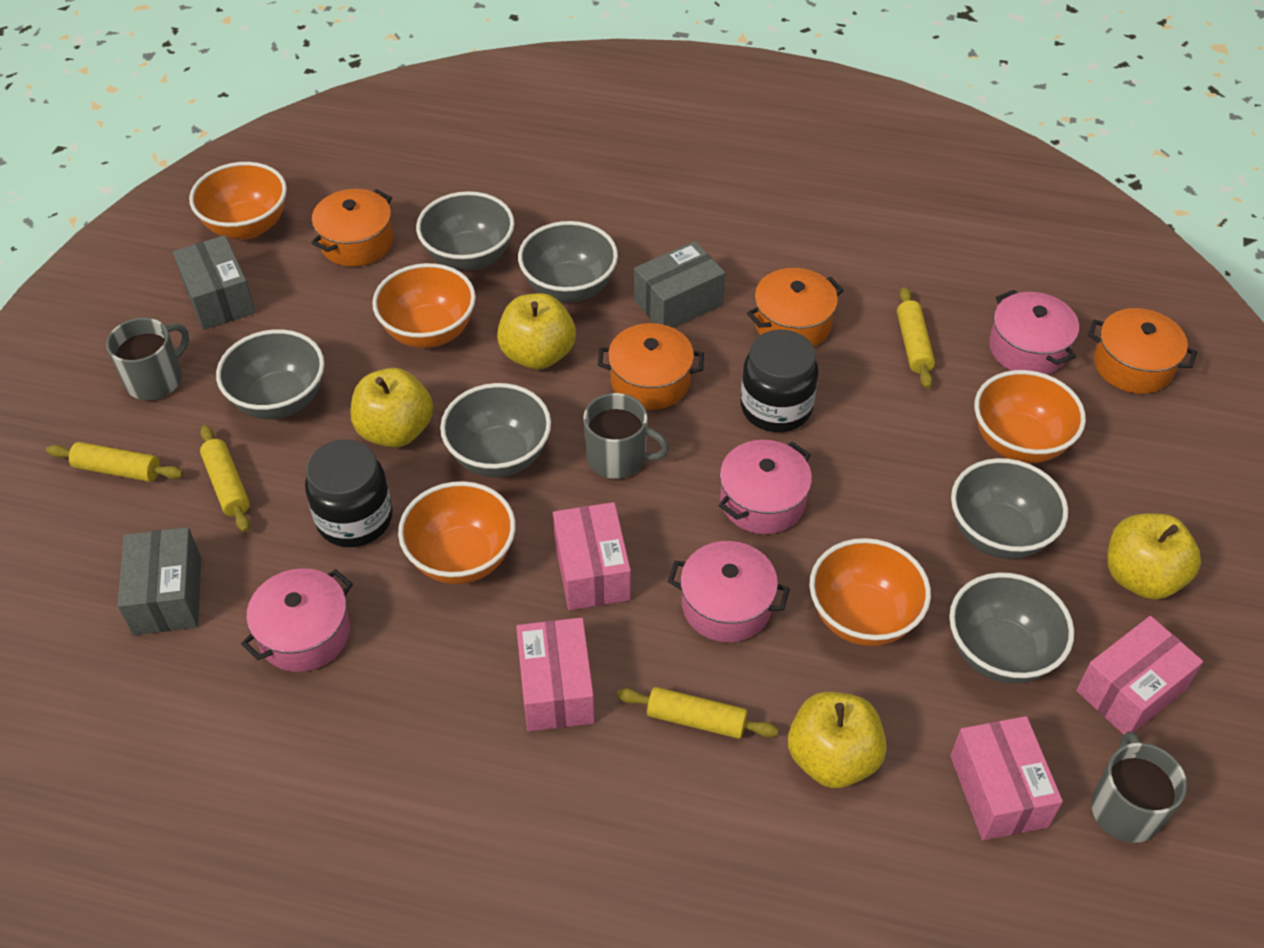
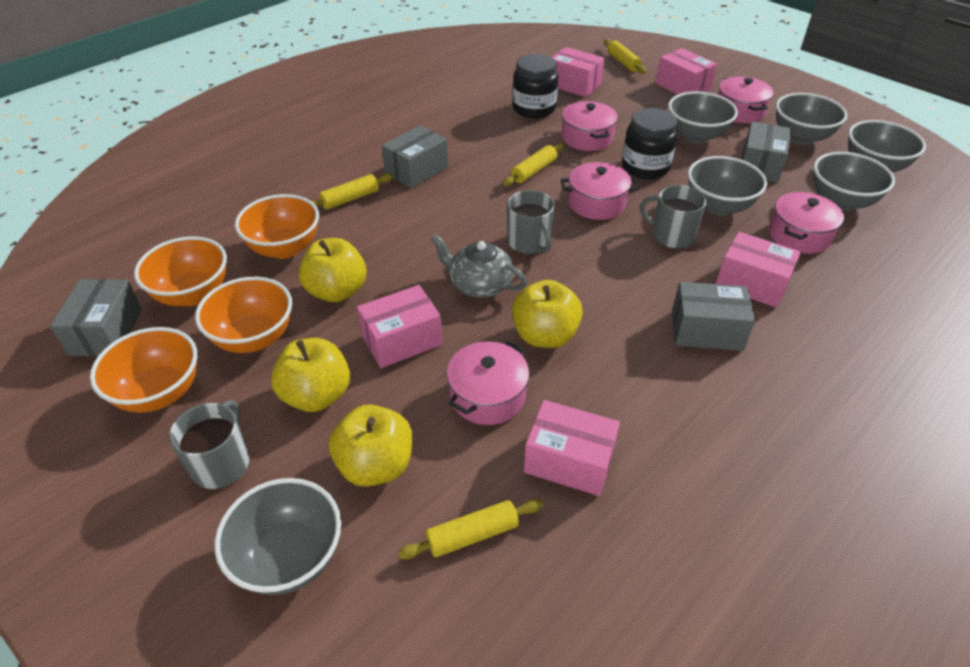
grey box: [118,527,201,635] [173,235,256,330] [634,241,725,328] = 3 -> [50,279,142,357] [382,125,448,188] [672,282,755,351] [741,122,791,183] = 4
grey teapot: none = 0 -> [431,234,527,298] = 1
orange bowl: [189,162,287,239] [372,263,476,348] [398,481,516,584] [809,538,931,646] [974,370,1086,463] = 5 -> [90,327,197,413] [134,236,227,306] [195,277,292,353] [235,194,319,259] = 4
orange pot: [311,189,393,267] [598,323,704,410] [747,268,844,347] [1088,308,1197,394] = 4 -> none = 0
pink box: [516,617,595,731] [553,502,631,610] [950,716,1063,840] [1076,616,1203,735] = 4 -> [357,285,443,368] [524,400,620,496] [552,47,605,97] [656,48,717,94] [716,232,801,308] = 5
pink pot: [241,568,353,672] [668,541,790,642] [719,440,812,534] [989,290,1079,374] = 4 -> [447,341,530,425] [561,162,639,220] [562,101,618,151] [718,77,773,123] [769,192,844,254] = 5

